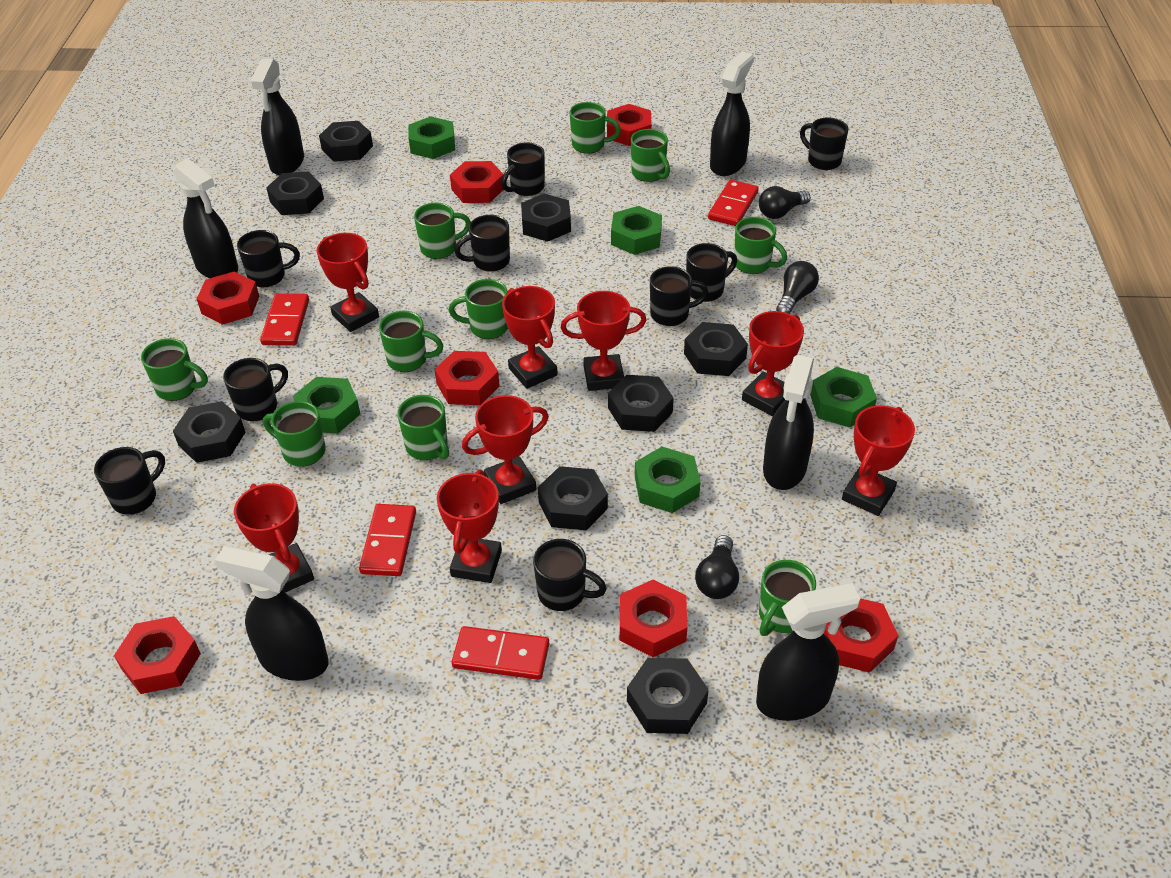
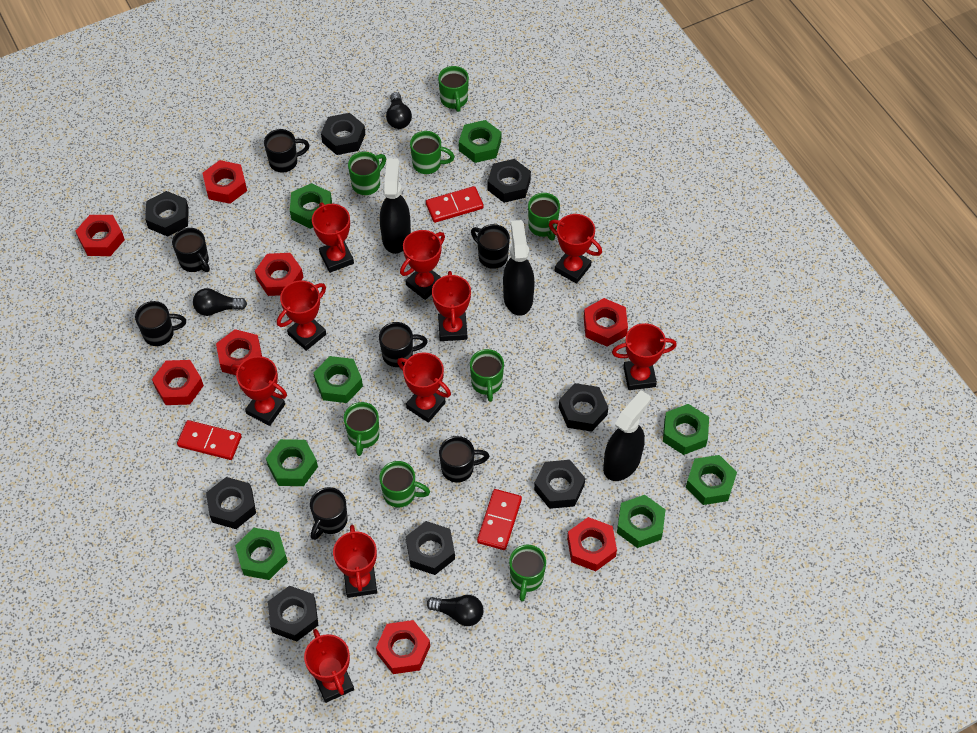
black mug: [94,447,165,515] [223,358,288,421] [237,230,300,287] [454,215,510,272] [501,142,545,196] [533,539,607,611] [650,266,708,326] [686,243,737,302] [800,118,848,170] = 9 -> [135,301,186,346] [172,228,210,272] [264,129,310,173] [310,487,347,540] [379,322,428,367] [439,436,489,483] [471,224,510,269] = 7
black spray bottle: [173,158,238,278] [215,546,328,681] [250,59,304,175] [710,51,754,176] [756,583,860,721] [763,355,814,490] = 6 -> [380,158,411,254] [503,220,535,316] [603,390,651,481] = 3
green mug: [141,338,208,401] [263,401,326,467] [379,311,444,372] [397,395,449,460] [414,203,471,259] [448,279,508,339] [570,102,621,154] [631,129,670,182] [734,217,787,274] [759,560,816,636] = 10 -> [344,402,379,456] [348,152,386,195] [379,461,430,508] [410,131,455,174] [438,66,469,112] [470,349,504,402] [509,545,546,602] [528,193,560,241] = 8
green nut: [293,377,360,434] [409,116,455,159] [611,206,662,255] [635,447,701,513] [810,367,877,427] = 5 -> [235,528,288,580] [266,439,318,486] [290,183,332,229] [314,356,363,403] [459,120,501,163] [617,495,666,548] [663,404,709,455] [686,455,737,505] = 8
red domino: [260,294,309,346] [359,504,416,576] [452,626,549,680] [708,180,759,226] = 4 -> [177,420,242,460] [426,186,484,223] [477,489,522,550] = 3
red nut: [114,616,201,694] [197,271,260,325] [435,351,500,405] [450,161,504,203] [607,104,652,146] [620,580,687,657] [824,598,898,673] = 7 -> [76,215,125,256] [152,360,204,405] [202,160,247,204] [216,329,262,375] [255,253,303,296] [376,620,430,674] [567,517,617,571] [584,298,628,347] = 8
red trophy: [234,483,314,592] [317,233,379,332] [437,470,502,583] [462,395,549,504] [502,286,558,389] [561,291,647,391] [742,311,804,416] [842,405,915,516] = 8 -> [231,356,287,426] [277,281,326,351] [304,629,354,703] [312,202,354,273] [333,525,377,598] [397,352,451,423] [400,230,445,300] [432,271,471,341] [549,214,602,284] [612,323,677,390] = 10

